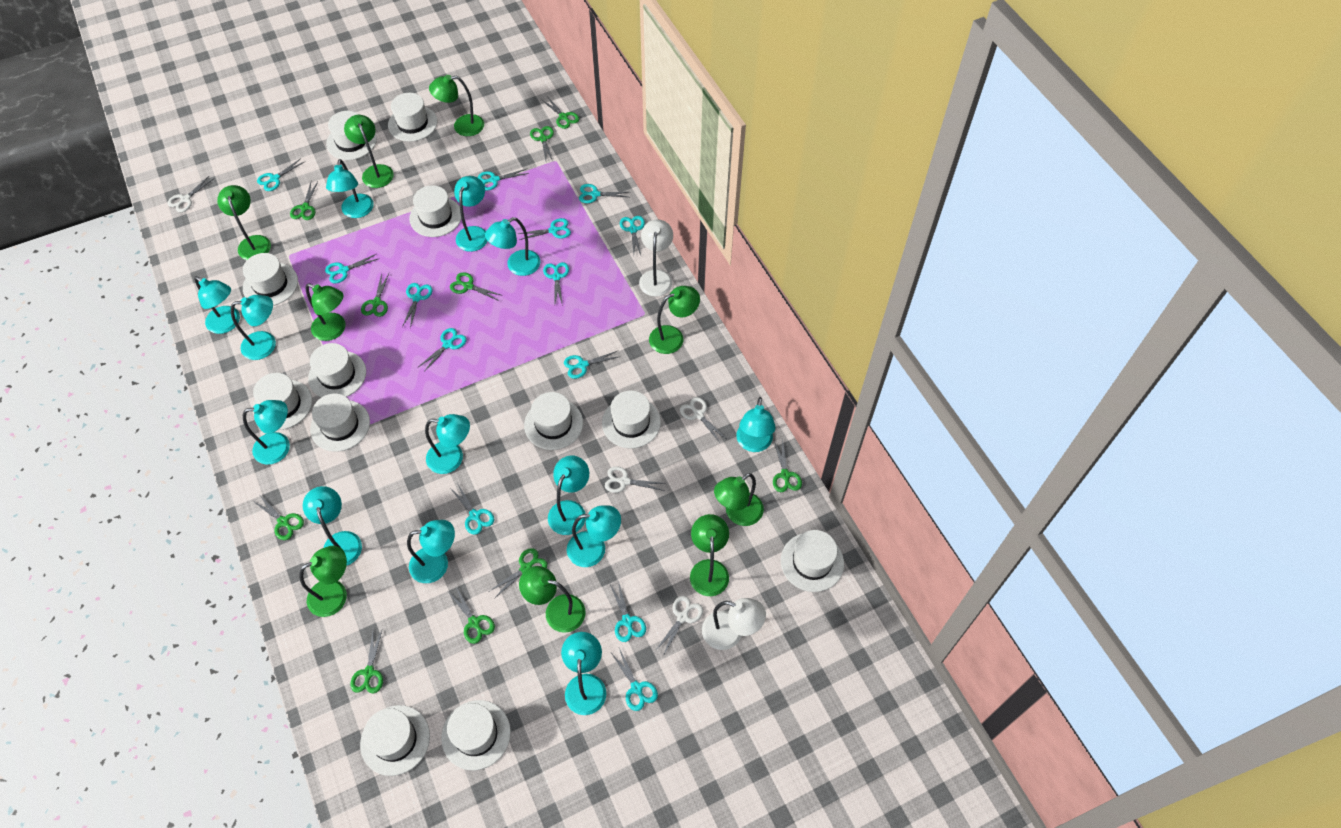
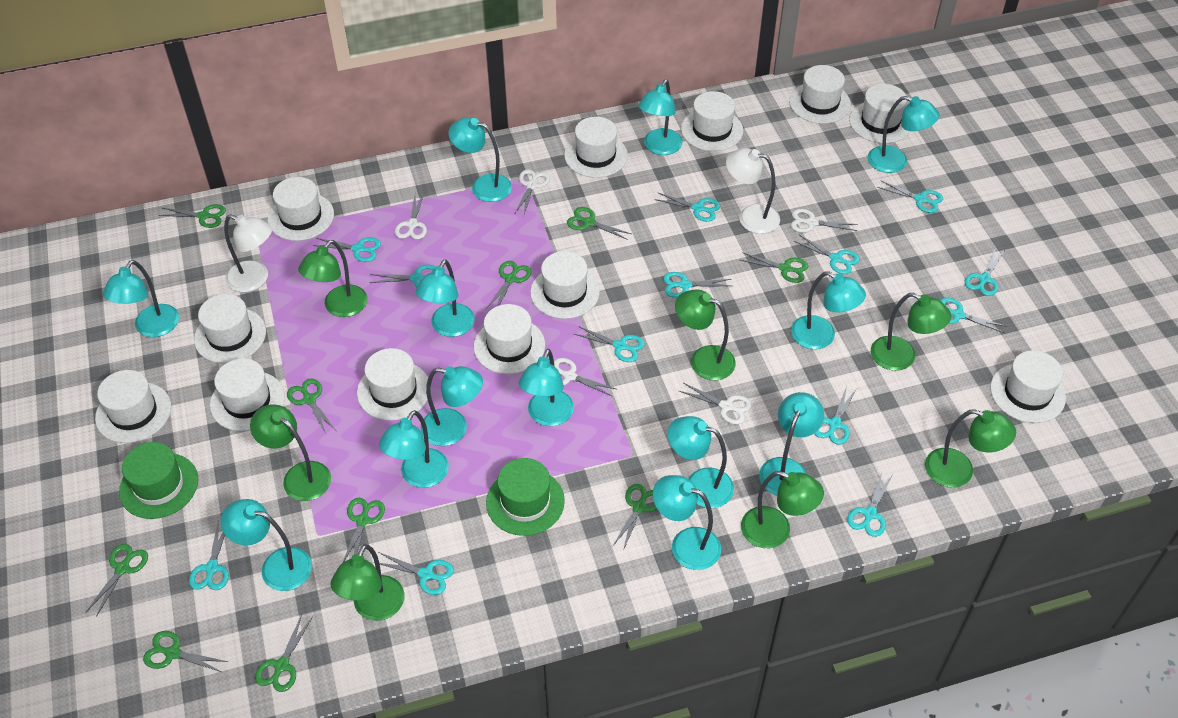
green hat: none = 0 -> [119,442,198,519] [486,458,565,536] = 2
green lamp: [217,185,271,260] [299,546,347,617] [306,283,346,341] [344,115,394,188] [429,75,484,136] [519,566,586,633] [649,286,700,354] [690,514,729,596] [714,473,764,526] = 9 -> [250,405,331,501] [298,240,368,317] [331,544,404,621] [675,289,736,380] [741,471,824,548] [871,293,952,371] [925,409,1016,487] = 7
white scissors: [168,176,213,212] [605,466,665,493] [655,596,703,656] [680,397,727,444] = 4 -> [395,193,427,240] [515,169,550,214] [554,358,616,397] [679,383,752,424] [791,209,858,233] = 5

